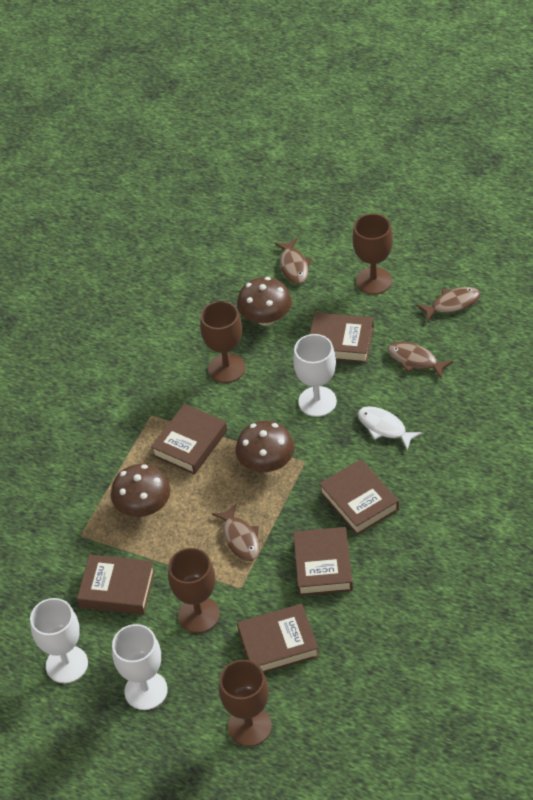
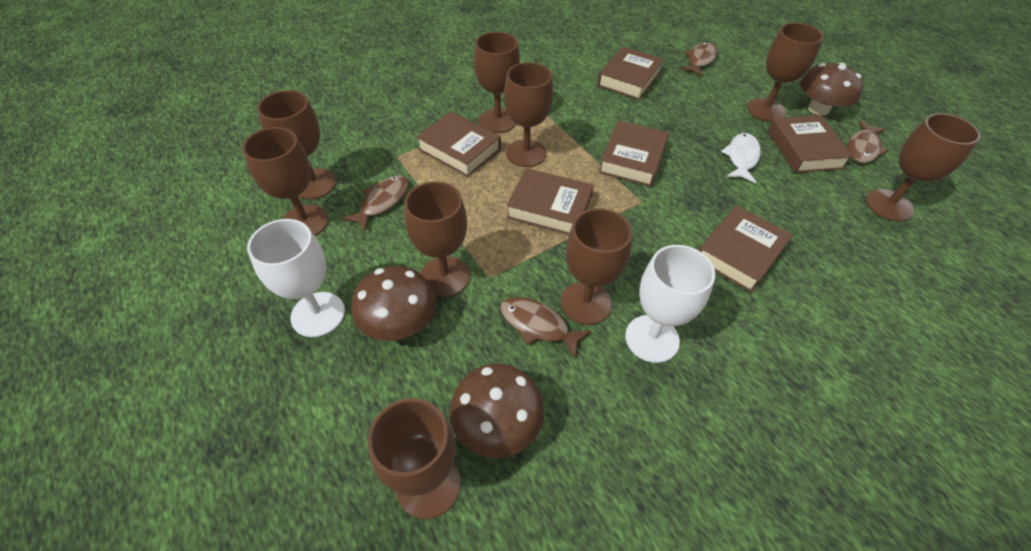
brown goblet: [168,548,220,633] [200,301,246,383] [219,660,272,747] [353,214,393,295] = 4 -> [242,127,329,236] [257,90,336,199] [368,398,461,519] [404,181,470,297] [474,32,520,133] [504,62,553,167] [561,208,632,325] [747,23,823,122] [866,113,981,222] = 9
white goblet: [30,598,88,683] [112,624,168,710] [293,334,337,417] = 3 -> [247,219,345,337] [625,245,715,363] = 2

